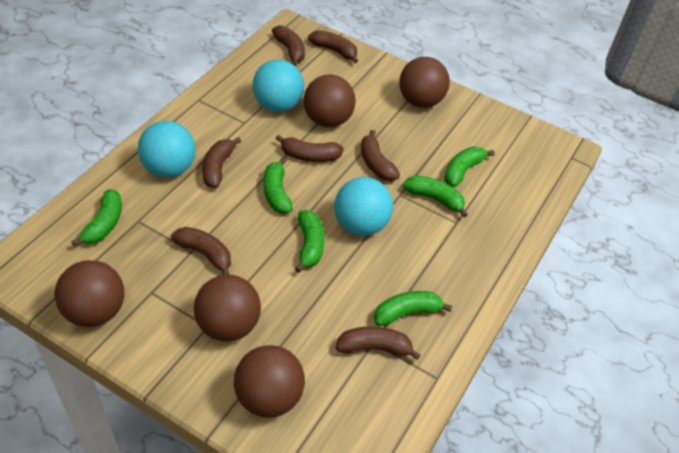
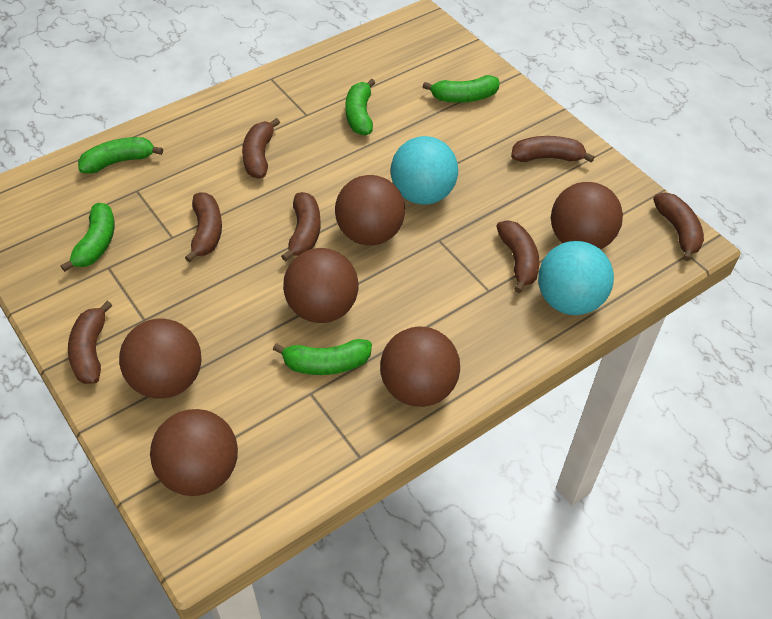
brown ball: [54,260,124,327] [194,275,261,342] [234,345,305,418] [304,75,356,127] [399,57,450,108] = 5 -> [119,319,202,398] [150,409,238,496] [283,248,358,323] [335,175,405,245] [380,327,460,407] [551,182,623,249] = 6
green banana: [71,189,122,247] [264,157,292,213] [295,210,324,272] [374,291,452,326] [403,176,468,218] [444,146,495,187] = 6 -> [61,203,114,272] [78,137,163,174] [273,339,372,375] [345,78,375,135] [423,75,500,103] = 5
turquoise ball: [138,121,195,177] [253,60,304,112] [334,177,393,236] = 3 -> [391,136,458,205] [538,241,614,315] = 2

